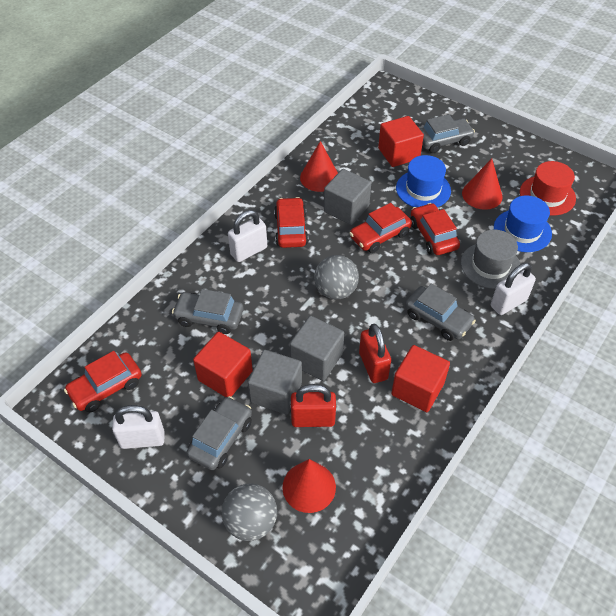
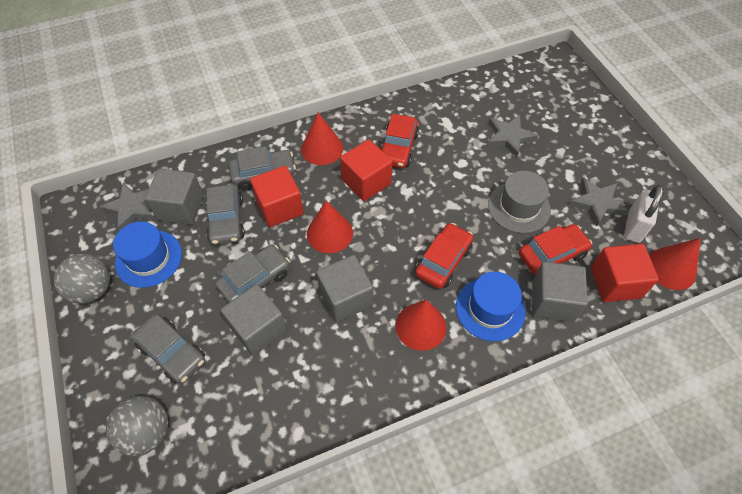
grey cube: [248,350,302,415] [290,316,344,381] [324,169,371,225] = 3 -> [145,169,204,225] [221,284,287,356] [316,255,373,322] [532,262,588,322] = 4
grey star: none = 0 -> [100,183,155,231] [487,115,538,158] [569,177,628,227] = 3
red car: [64,351,142,412] [274,197,308,248] [349,203,412,253] [410,203,460,255] = 4 -> [380,114,419,168] [415,223,473,289] [519,224,592,275] = 3
red cone: [282,459,336,513] [300,141,338,192] [462,159,503,210] = 3 -> [301,112,343,165] [307,201,353,253] [395,300,447,351] [649,238,701,290] = 4
red hat: [520,161,576,215] = 1 -> none = 0
red padlock: [291,384,336,427] [359,324,391,383] = 2 -> none = 0
white padlock: [112,405,165,449] [228,210,267,262] [491,263,536,315] = 3 -> [624,185,663,243] = 1

